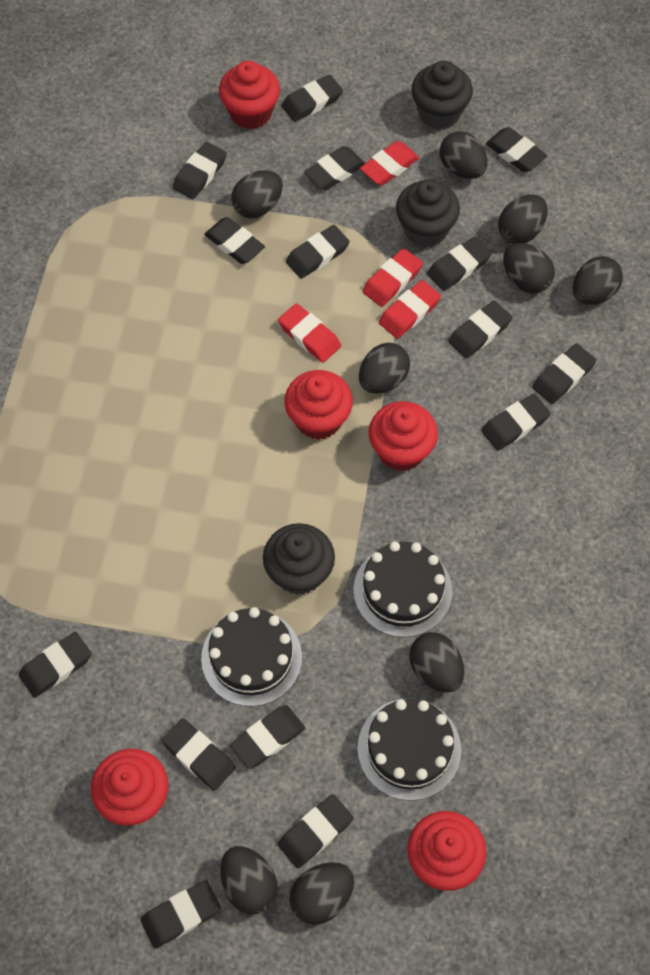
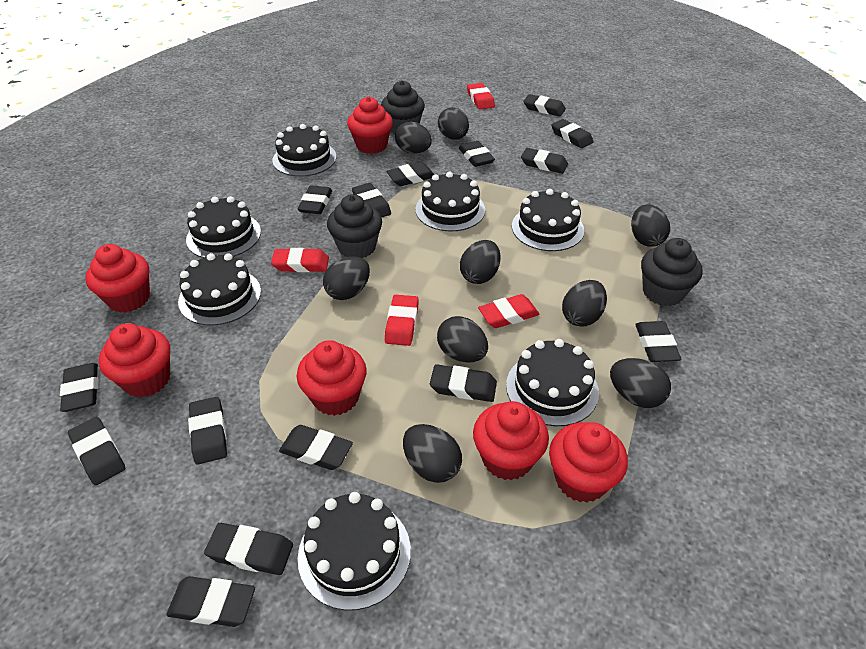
black cake: [201,607,302,707] [354,542,452,638] [358,698,461,801] = 3 -> [178,253,261,325] [186,196,261,258] [273,124,337,176] [298,492,411,610] [416,172,485,232] [506,339,599,426] [512,189,584,251] = 7
red cupcake: [91,749,168,826] [219,61,280,129] [284,370,353,440] [369,401,438,471] [407,811,487,891] = 5 -> [85,244,150,313] [99,323,170,398] [297,340,367,416] [347,97,393,154] [473,401,549,480] [549,422,628,503] = 6

